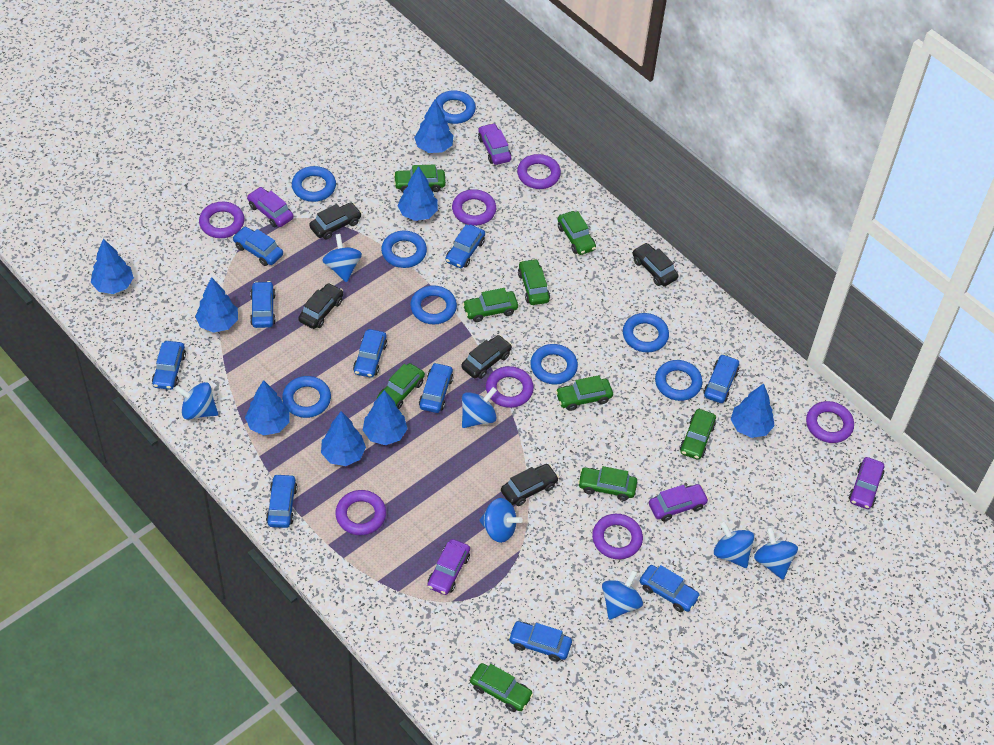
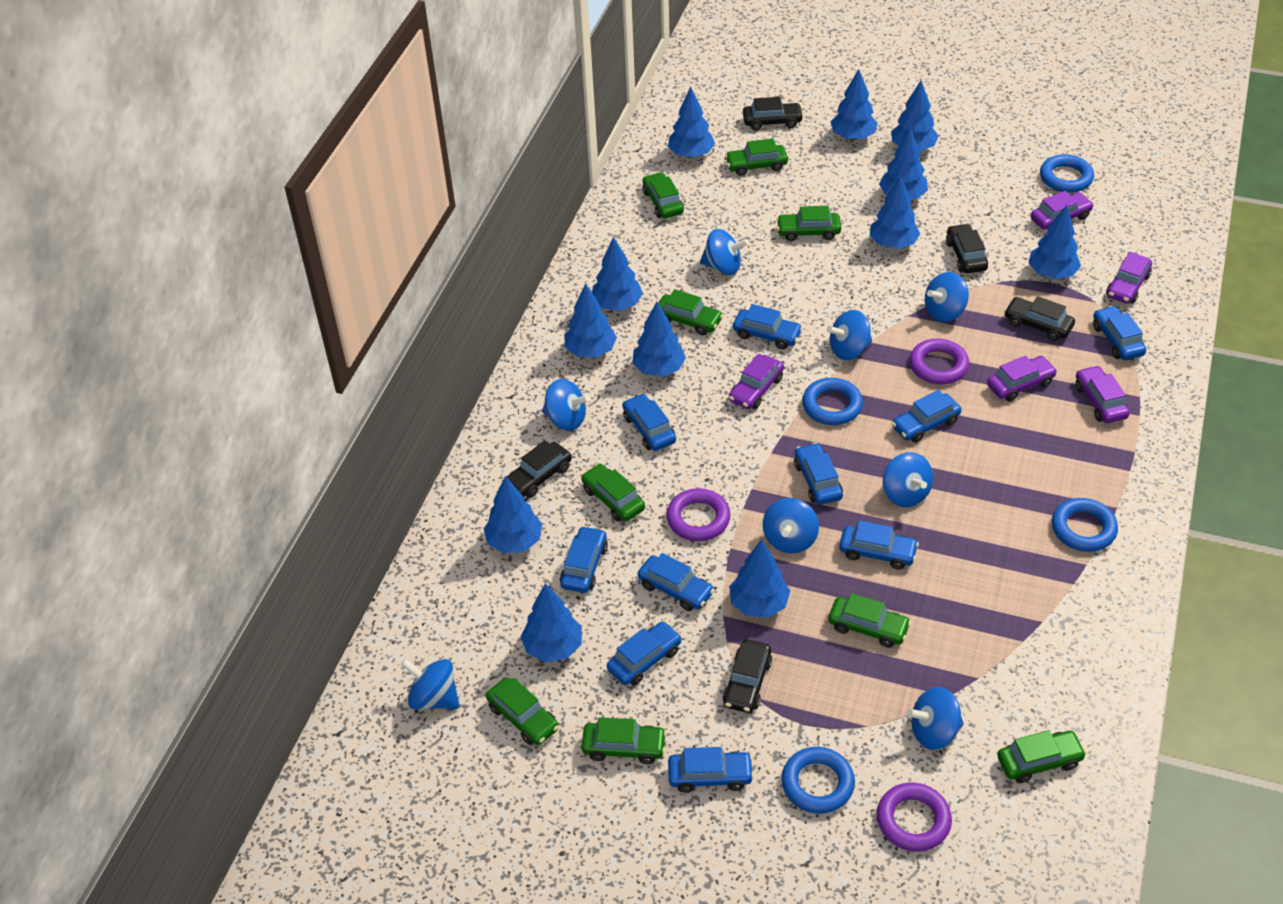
blue ring: [282,376,331,418] [292,166,336,202] [381,231,427,268] [410,285,457,324] [435,90,476,124] [530,344,578,385] [623,313,669,353] [655,360,703,401] = 8 -> [781,747,855,814] [802,378,863,425] [1040,154,1094,193] [1052,498,1118,552] = 4
blue spinning top: [174,382,218,420] [322,234,362,282] [462,387,497,428] [479,498,523,543] [602,570,643,620] [714,521,754,568] [754,527,798,580] = 7 -> [400,659,460,710] [542,379,590,431] [700,229,749,275] [763,498,819,553] [827,310,872,360] [883,452,933,507] [907,687,964,750] [925,272,969,322] = 8
blue tree: [91,239,134,294] [195,277,238,333] [245,380,289,435] [321,411,366,466] [363,390,407,445] [397,166,438,221] [414,100,453,153] [731,383,775,438] = 8 -> [484,476,542,553] [521,583,582,662] [564,283,617,358] [592,237,643,311] [632,302,686,377] [668,87,715,158] [729,539,790,618] [831,69,878,140] [870,176,920,249] [879,128,928,199] [891,81,939,151] [1029,205,1081,279] = 12
purple ring: [199,202,244,238] [335,490,386,535] [452,189,496,226] [486,366,534,408] [517,154,561,189] [592,514,643,559] [806,401,854,443] = 7 -> [666,488,730,541] [877,783,952,852] [909,339,969,384] = 3

